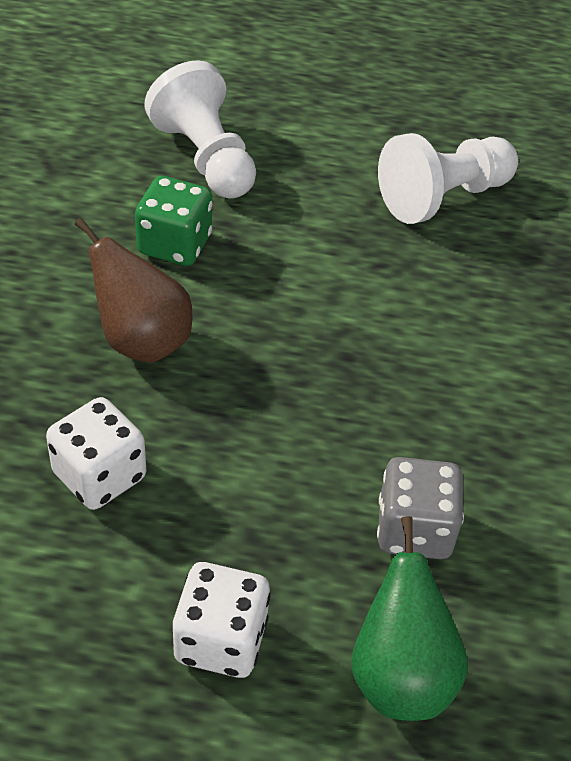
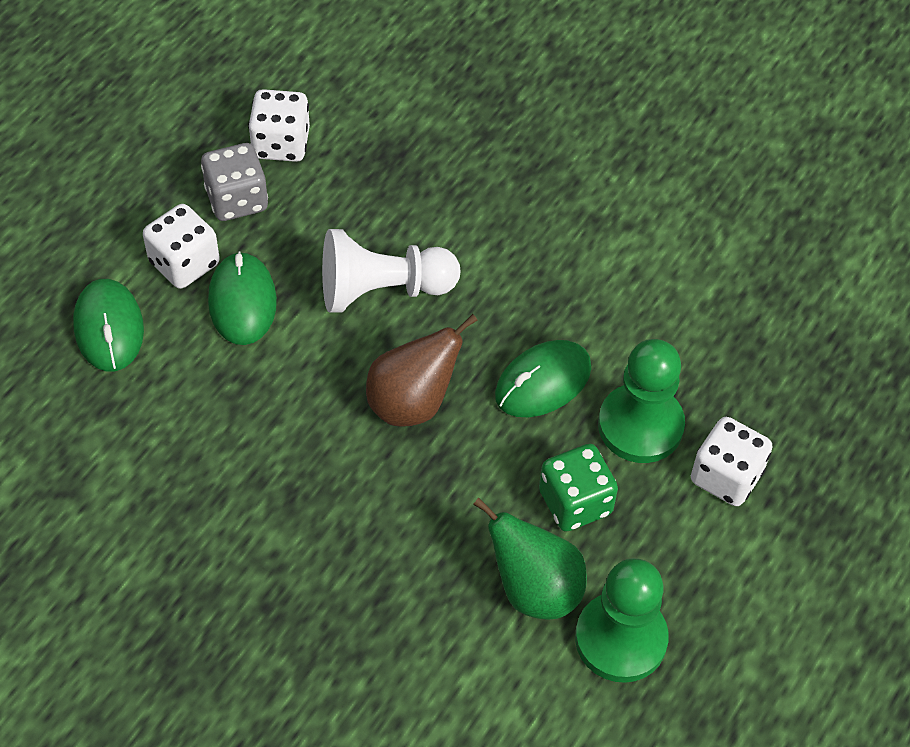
green mouse: none = 0 -> [73,279,144,371] [208,251,277,345] [495,340,592,417] = 3
green pawn: none = 0 -> [575,558,669,683] [598,339,685,463] = 2
white dice: [46,397,146,510] [173,562,271,678] = 2 -> [143,204,220,289] [248,89,310,162] [691,417,773,506] = 3
white pawn: [144,60,256,199] [378,133,518,224] = 2 -> [322,229,460,313] = 1

